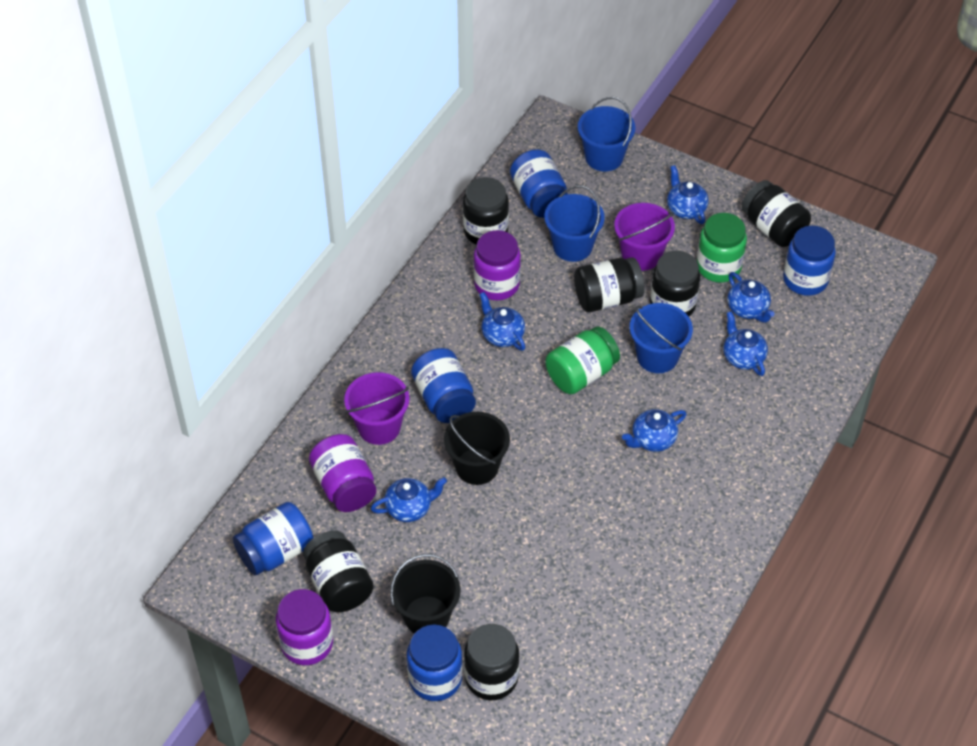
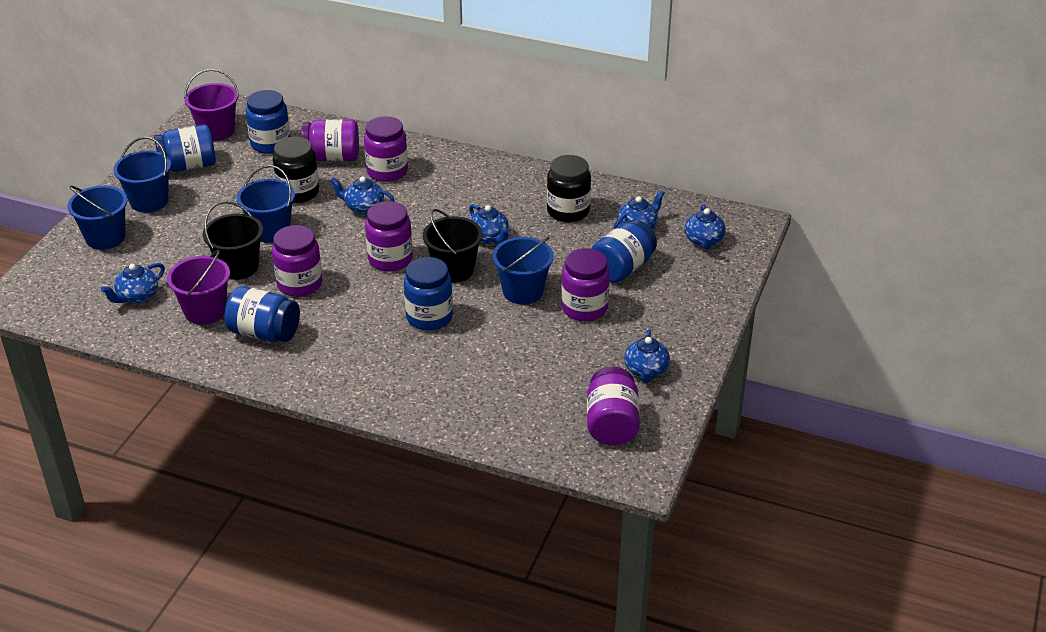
black jar: [303,531,374,612] [463,177,509,245] [464,624,519,700] [574,257,644,312] [650,251,700,316] [741,180,811,247] = 6 -> [273,137,319,203] [547,155,591,223] = 2
blue bucket: [544,185,605,262] [578,97,635,172] [630,303,693,373] = 3 -> [67,185,128,250] [113,137,171,213] [236,165,295,243] [493,237,554,304] = 4
green jar: [545,326,620,394] [697,213,747,282] = 2 -> none = 0
purple jar: [276,589,333,665] [309,434,376,512] [473,230,521,300] = 3 -> [272,225,322,297] [301,119,359,161] [364,116,408,182] [365,201,413,272] [561,248,610,321] [587,367,640,445] = 6

